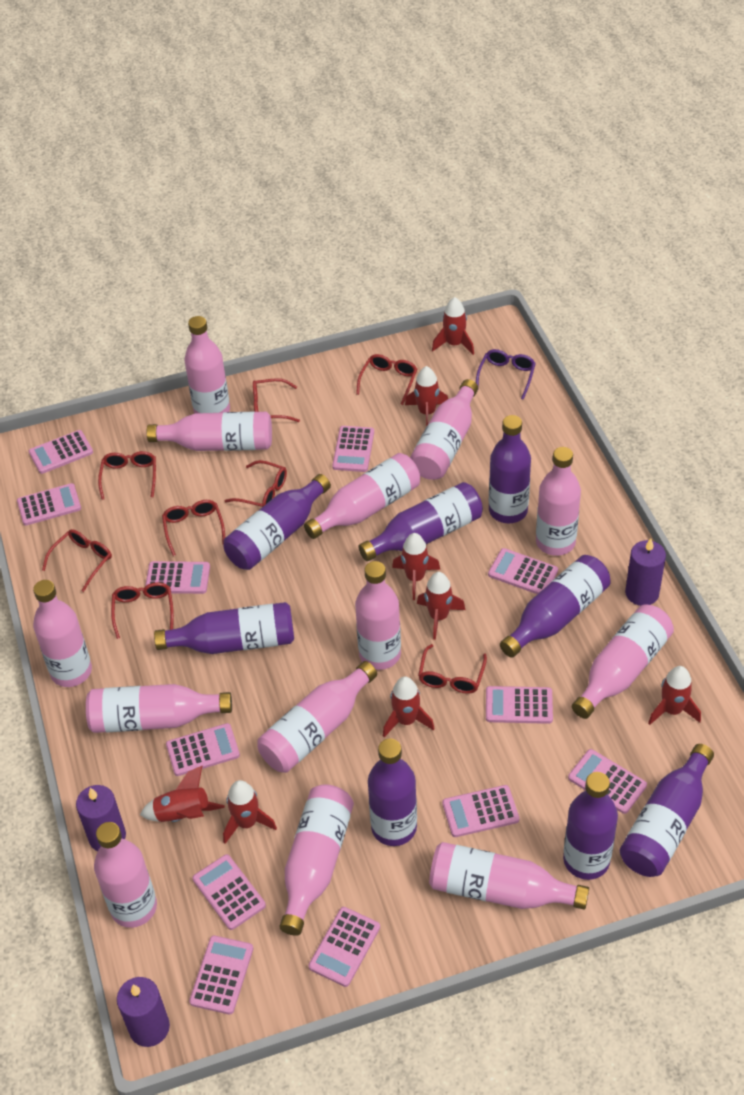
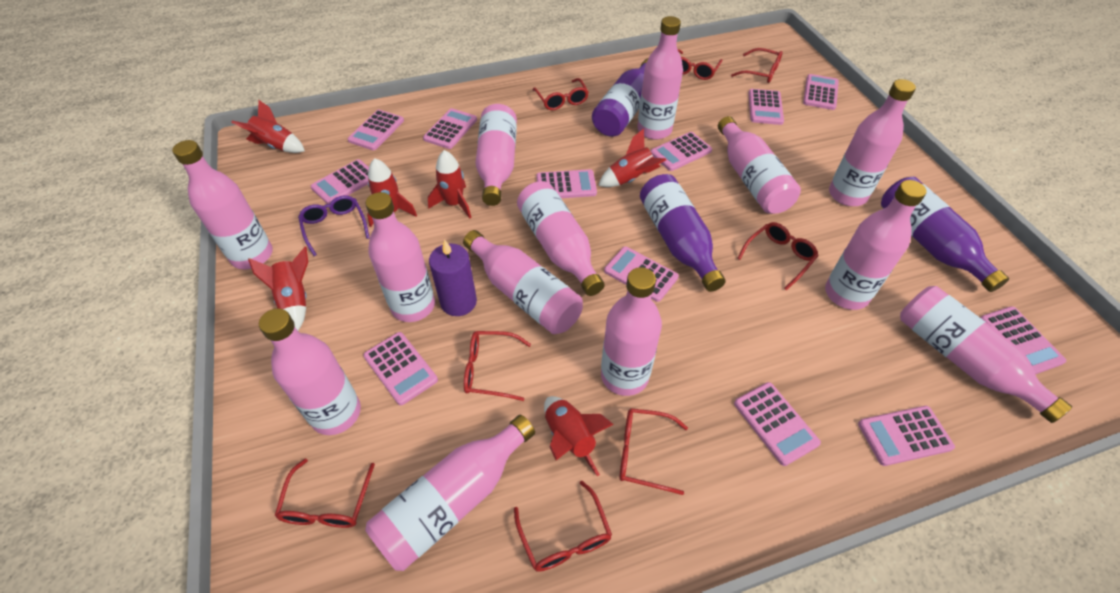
purple bottle: [154,602,294,654] [223,474,331,570] [358,482,483,561] [368,739,417,846] [489,415,531,524] [500,555,611,657] [563,772,618,880] [620,744,714,877] = 8 -> [592,58,648,137] [640,174,726,292] [881,177,1009,292] = 3
purple candle: [76,785,126,851] [117,977,170,1047] [625,538,666,606] = 3 -> [429,239,477,316] = 1
red rocket: [140,765,225,822] [223,780,277,844] [383,677,435,737] [392,533,441,600] [405,366,448,427] [417,572,465,640] [432,297,474,355] [648,666,701,725] = 8 -> [231,100,305,153] [248,247,308,331] [367,158,417,227] [428,150,471,218] [544,396,614,476] [598,129,666,187] = 6

